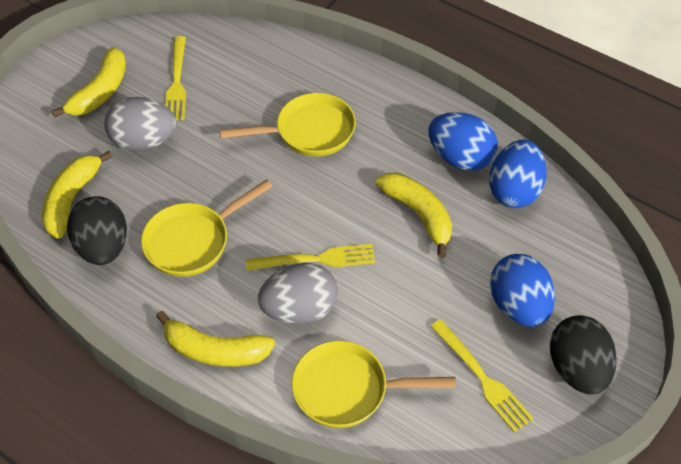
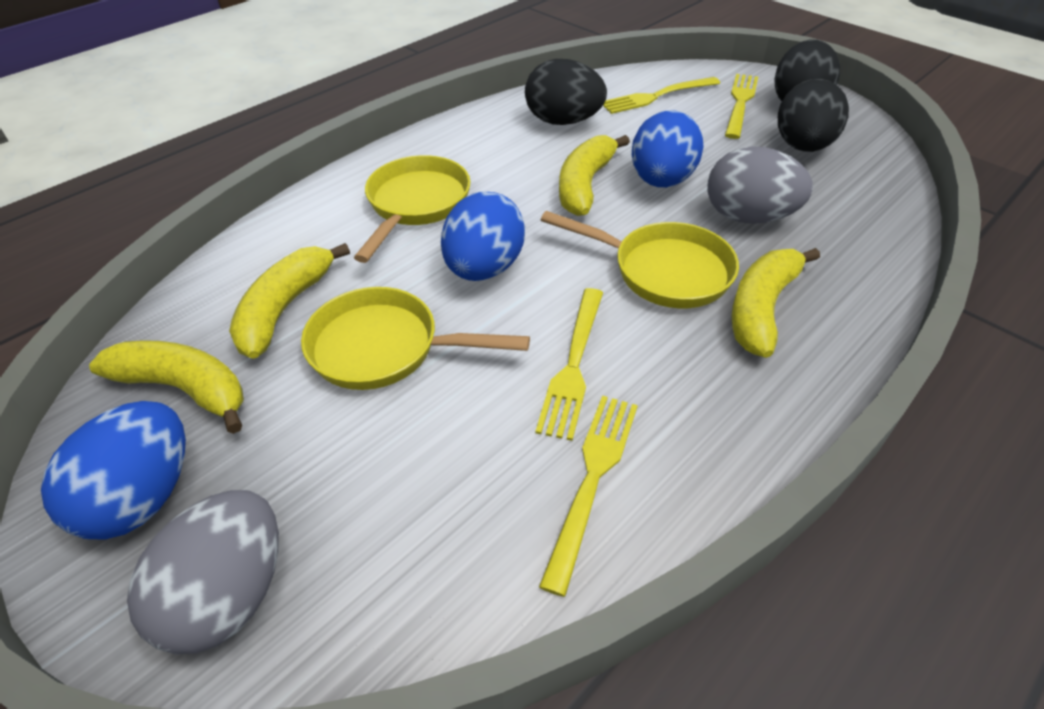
black egg: [67,196,127,265] [550,315,617,394] = 2 -> [525,59,607,125] [774,40,840,101] [778,79,849,152] = 3
yellow fork: [165,36,186,120] [246,244,375,271] [430,319,534,433] = 3 -> [535,288,603,441] [539,396,638,597] [603,77,720,114] [725,74,758,139] = 4

